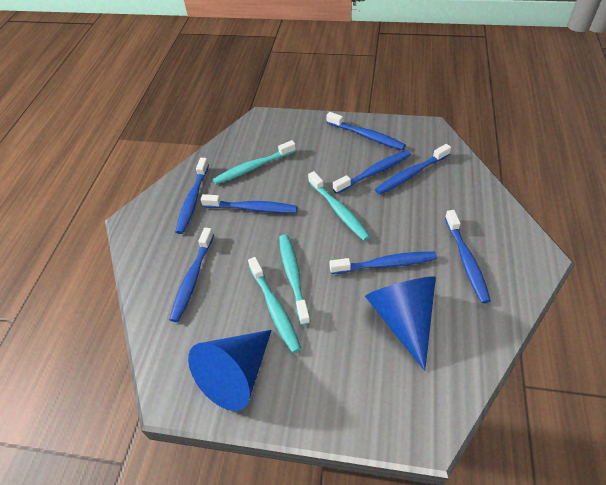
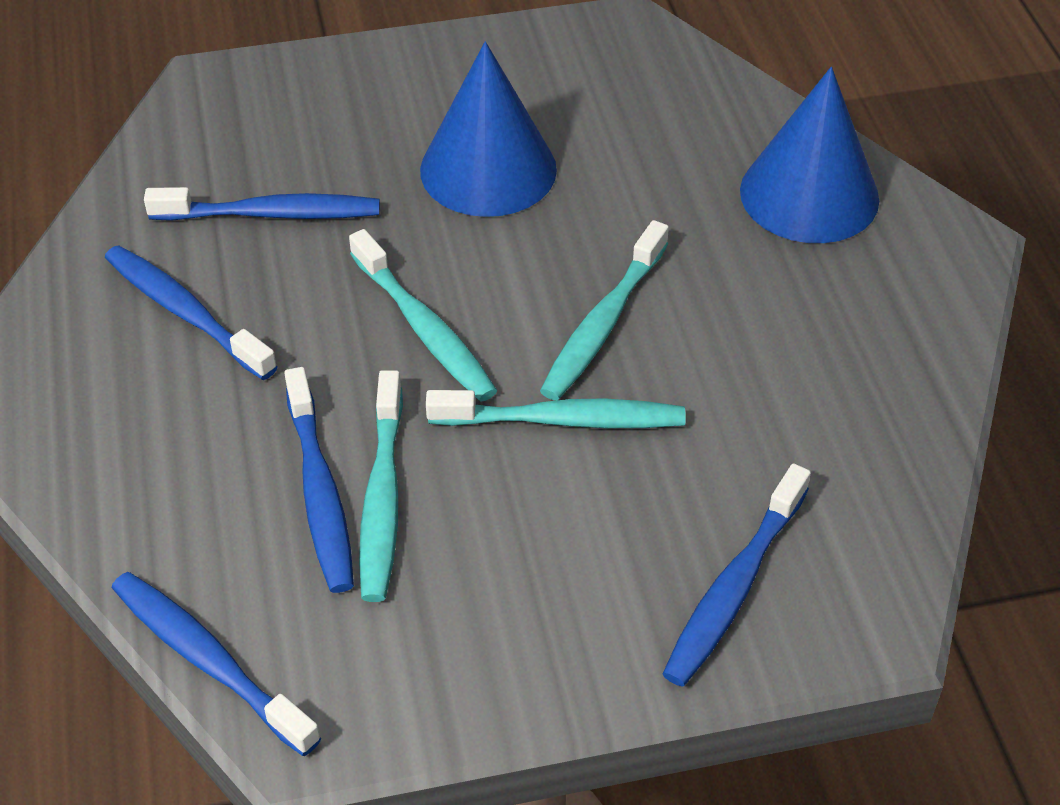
blue toothbrush: [169,227,214,322] [175,158,209,234] [201,194,297,213] [326,112,406,150] [330,252,437,274] [333,150,411,194] [375,144,451,195] [445,210,491,303] = 8 -> [105,245,277,380] [112,572,321,756] [144,187,380,221] [284,367,354,593] [663,463,811,687] = 5

